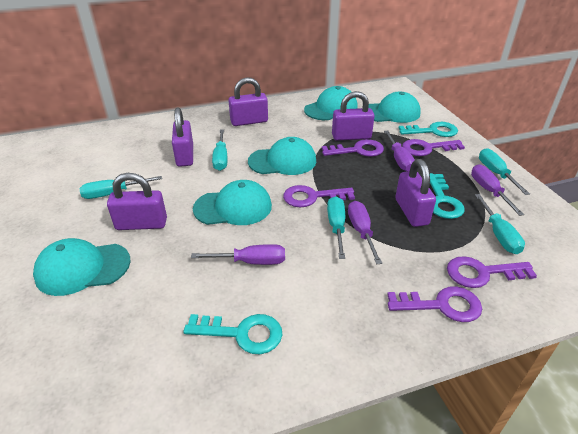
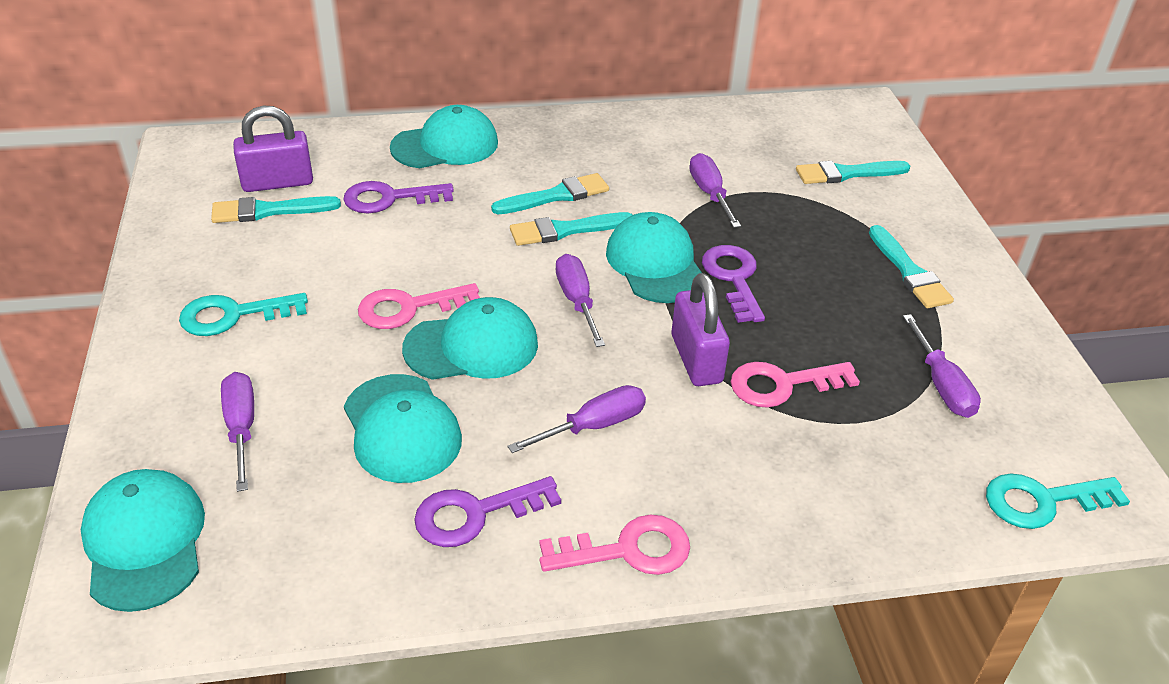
pink key: none = 0 -> [358,283,480,329] [539,515,690,575] [731,362,860,408] = 3
purple key: [283,185,355,208] [322,139,384,157] [387,286,482,322] [402,139,465,156] [447,256,537,288] = 5 -> [343,181,454,213] [414,476,561,547] [702,245,765,323] = 3
purple padlock: [107,173,167,230] [172,108,193,167] [228,77,268,126] [332,91,375,141] [395,159,436,227] = 5 -> [233,105,313,192] [672,273,730,386] = 2
purple screwdriver: [191,244,285,265] [348,201,382,264] [384,131,415,171] [471,164,524,216] = 4 -> [221,372,254,492] [507,385,646,453] [556,254,605,347] [689,153,741,228] [903,314,981,418] = 5
turquoise brush: none = 0 -> [211,196,341,223] [491,173,609,214] [510,212,633,246] [796,161,910,184] [869,225,954,308] = 5
turquoise key: [183,314,282,354] [399,122,458,137] [430,173,465,219] = 3 -> [179,293,308,336] [986,473,1130,529] = 2
turquoise screwdriver: [79,176,162,199] [212,129,228,171] [327,196,345,259] [475,194,525,254] [479,148,530,195] = 5 -> none = 0

